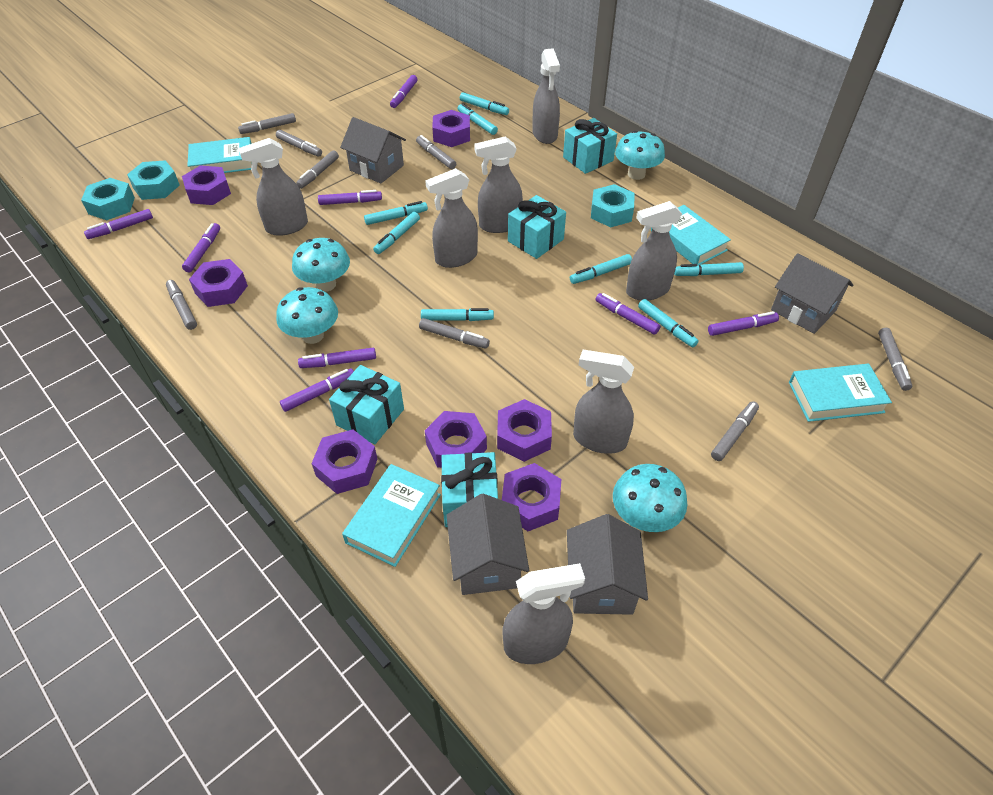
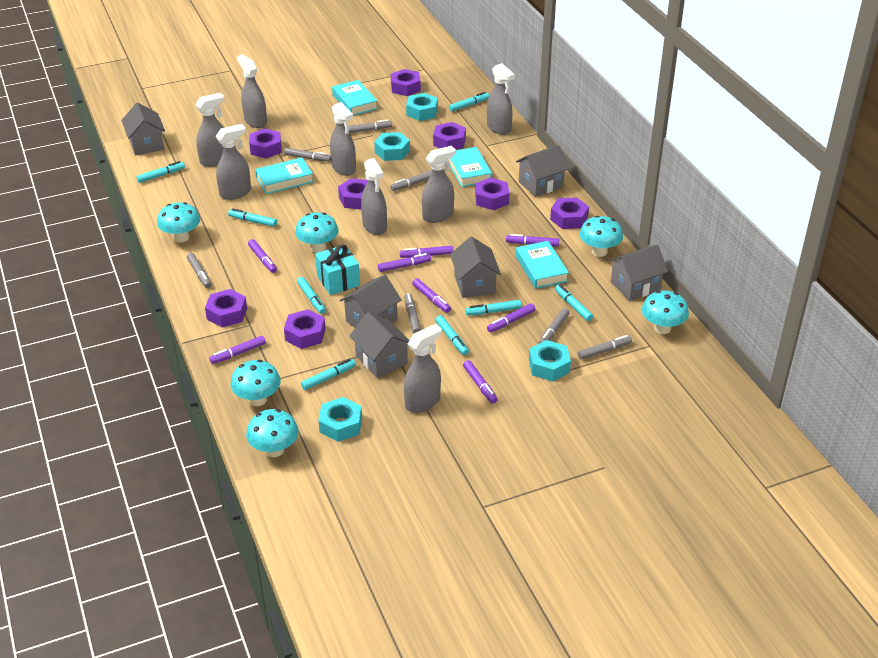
grey house: [340,117,406,184] [446,494,529,595] [567,514,648,615] [771,253,853,334] = 4 -> [121,102,165,156] [340,275,401,328] [349,312,409,378] [450,237,501,298] [516,145,569,197] [609,245,668,301] = 6
grey marker: [166,280,197,330] [238,113,296,134] [276,130,322,157] [296,150,339,189] [416,135,456,169] [419,318,490,349] [711,401,759,461] [878,328,912,391] = 8 -> [187,253,211,288] [284,148,331,162] [349,119,392,133] [390,170,432,191] [404,293,421,333] [538,308,569,344] [578,335,632,360] = 7
grey spray bottle: [238,138,308,236] [425,168,478,268] [474,136,523,233] [502,563,585,664] [532,48,560,144] [573,350,634,454] [626,201,682,301] = 7 -> [195,93,224,167] [216,124,251,200] [237,54,267,128] [330,102,356,176] [361,158,387,235] [404,324,442,413] [422,146,456,223] [487,63,515,135] = 8
purple nut: [182,165,231,205] [189,259,248,307] [311,429,377,494] [425,411,487,468] [432,110,470,147] [497,399,552,462] [502,463,561,531] = 7 -> [205,289,247,327] [249,129,282,159] [284,309,326,349] [338,178,368,210] [391,69,421,96] [433,122,466,150] [475,178,509,210] [550,197,589,229] = 8
turquoise gift: [329,365,404,444] [441,452,498,527] [508,195,566,259] [563,118,617,174] = 4 -> [315,244,360,295] = 1
turquoise mushroom: [276,287,338,344] [292,238,350,292] [613,464,688,532] [615,131,665,180] = 4 -> [157,202,200,242] [230,360,281,406] [246,409,299,457] [295,212,338,253] [579,216,623,257] [642,290,689,334] = 6
turquoise nut: [81,178,135,220] [127,160,180,200] [591,184,635,227] = 3 -> [318,397,362,442] [374,132,410,161] [406,93,438,121] [529,340,571,381] = 4

